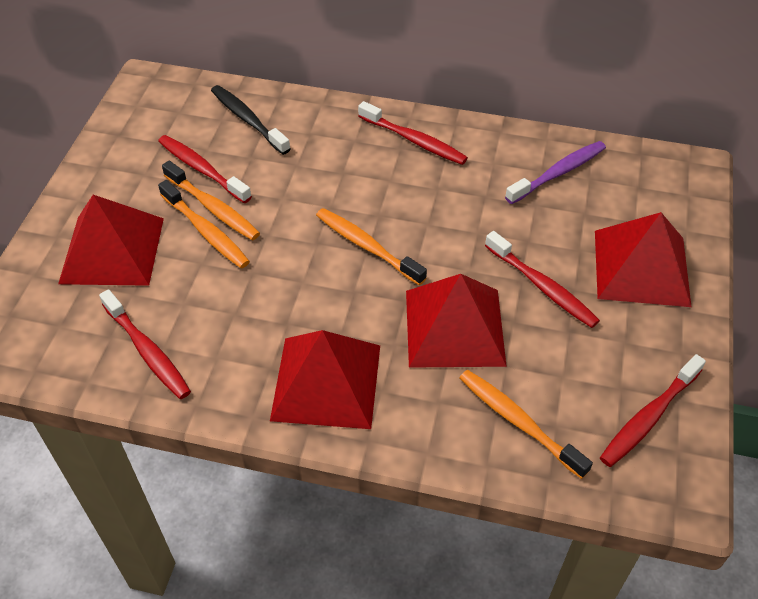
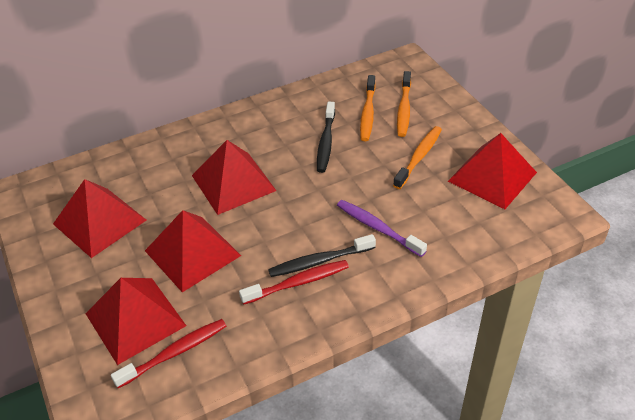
black toothbrush: [211,85,290,155] = 1 -> [268,234,376,277] [317,102,335,173] = 2
orange toothbrush: [158,180,250,269] [162,161,260,241] [316,208,427,285] [460,370,593,479] = 4 -> [360,75,376,141] [393,126,442,189] [397,71,411,137] = 3
red pyramid: [58,195,164,286] [270,330,380,429] [406,274,507,368] [595,212,692,307] = 4 -> [53,179,146,258] [85,278,186,365] [145,210,241,292] [192,140,277,215] [448,133,537,209] = 5
red toothbrush: [99,289,191,399] [158,135,252,203] [358,101,468,165] [485,231,600,328] [600,354,706,467] = 5 -> [111,319,226,388] [239,260,349,305] = 2

